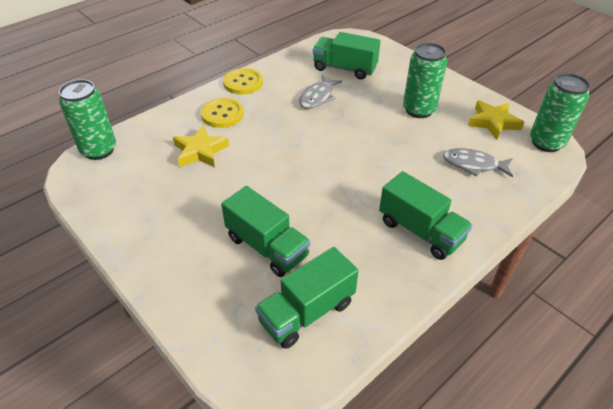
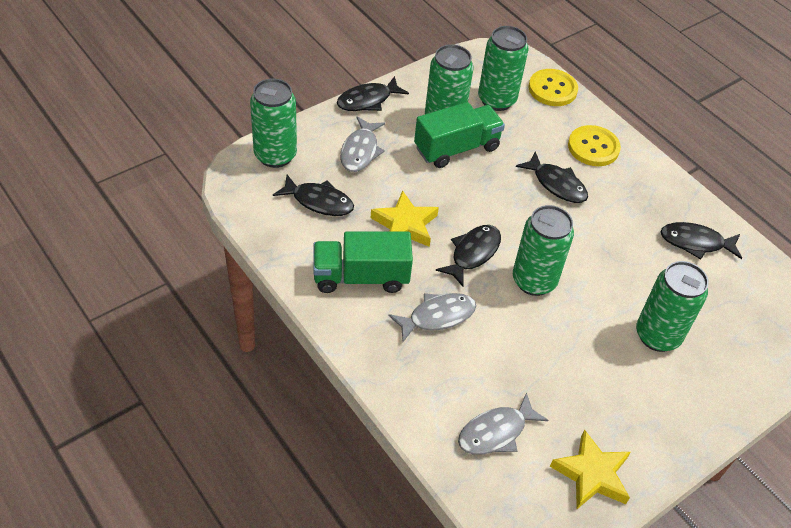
black fish: none = 0 -> [273,175,354,216] [337,76,409,111] [436,225,501,287] [516,151,588,203] [660,222,742,259] = 5
green can: [59,79,116,160] [403,43,447,118] [530,73,590,152] = 3 -> [250,78,297,168] [425,44,473,114] [478,26,529,111] [513,205,574,296] [636,261,709,352] = 5
green truck: [221,186,310,277] [255,247,359,349] [313,32,380,80] [379,171,473,260] = 4 -> [313,231,413,293] [414,102,505,168] = 2
grey fish: [299,75,342,109] [443,148,513,177] = 2 -> [340,117,385,172] [388,293,476,342] [458,392,549,455] = 3

